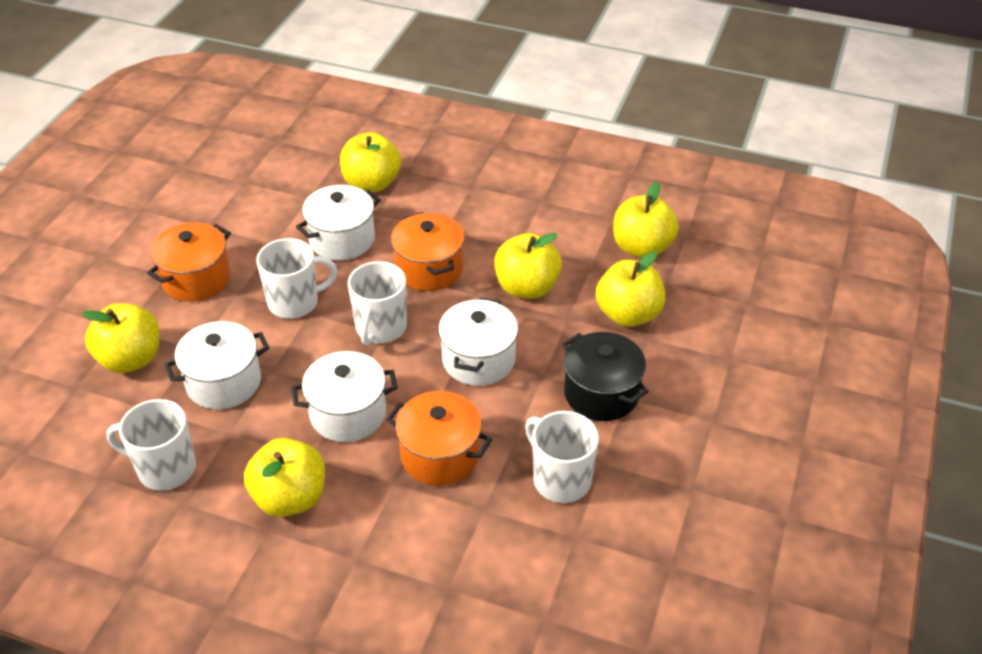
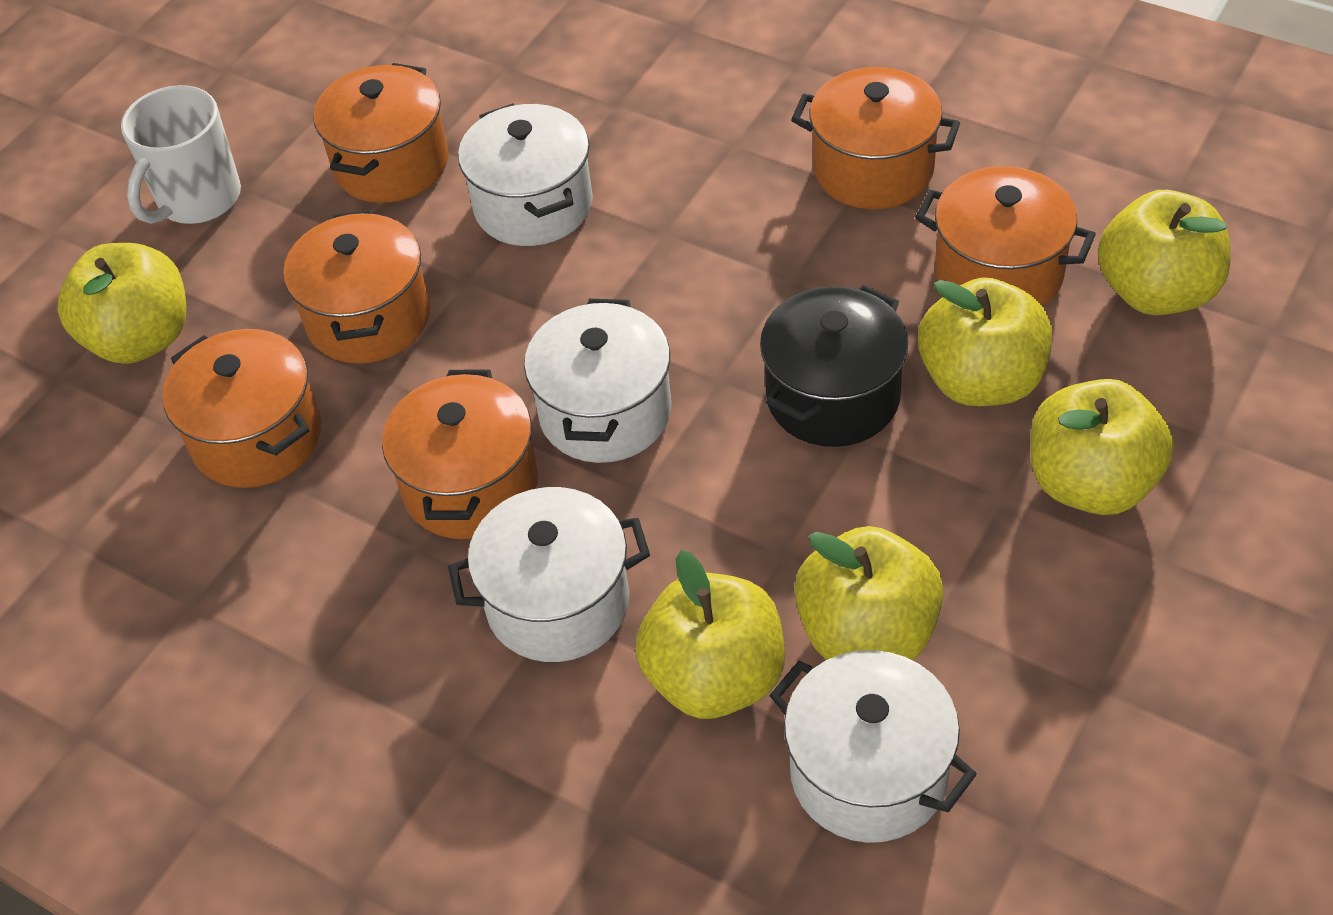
orange pot: [147,222,231,302] [386,391,492,486] [391,212,465,291] = 3 -> [162,329,321,488] [283,209,430,364] [313,63,448,203] [382,369,538,539] [791,67,960,209] [915,166,1096,307] = 6
white mug: [106,399,196,491] [256,238,338,319] [348,261,407,346] [525,411,599,503] = 4 -> [121,85,241,224] = 1

